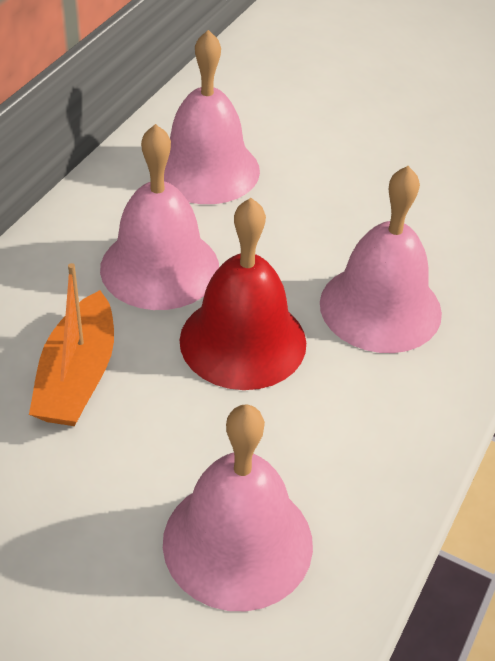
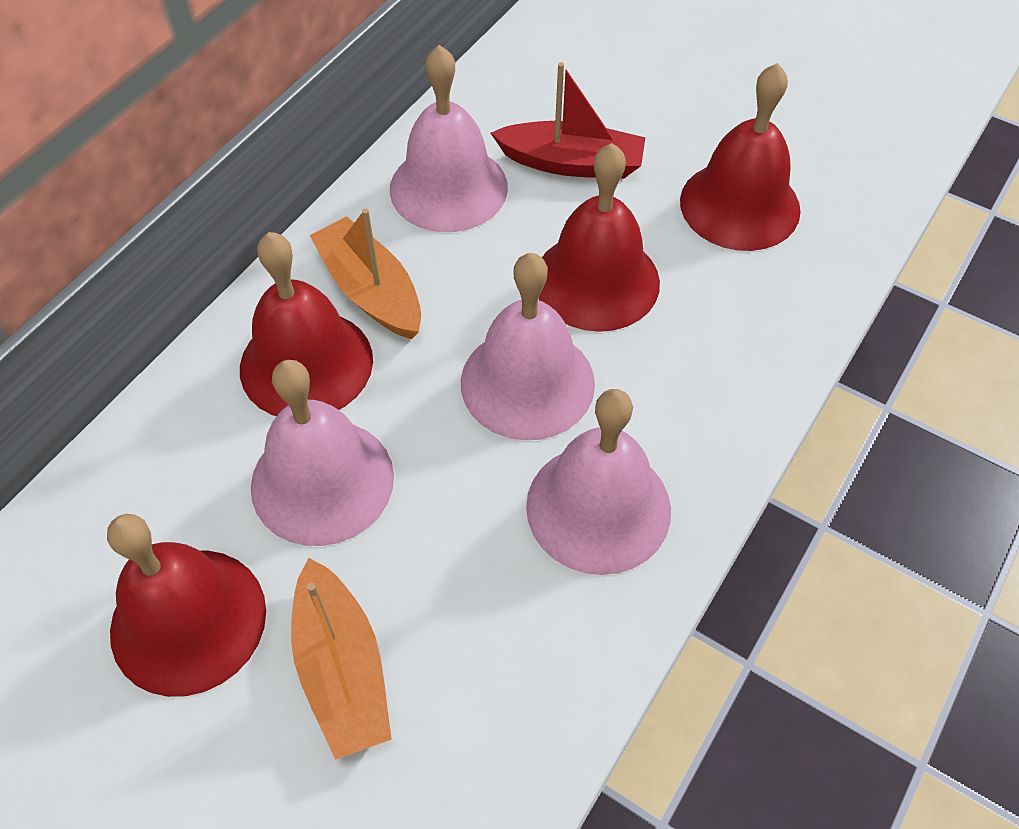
orange boat: [29,263,114,426] = 1 -> [291,558,392,760] [310,208,421,339] = 2
red bell: [179,198,306,390] = 1 -> [107,514,266,697] [240,232,373,416] [538,143,660,332] [680,63,801,251] = 4
red boat: none = 0 -> [491,62,645,179] = 1

